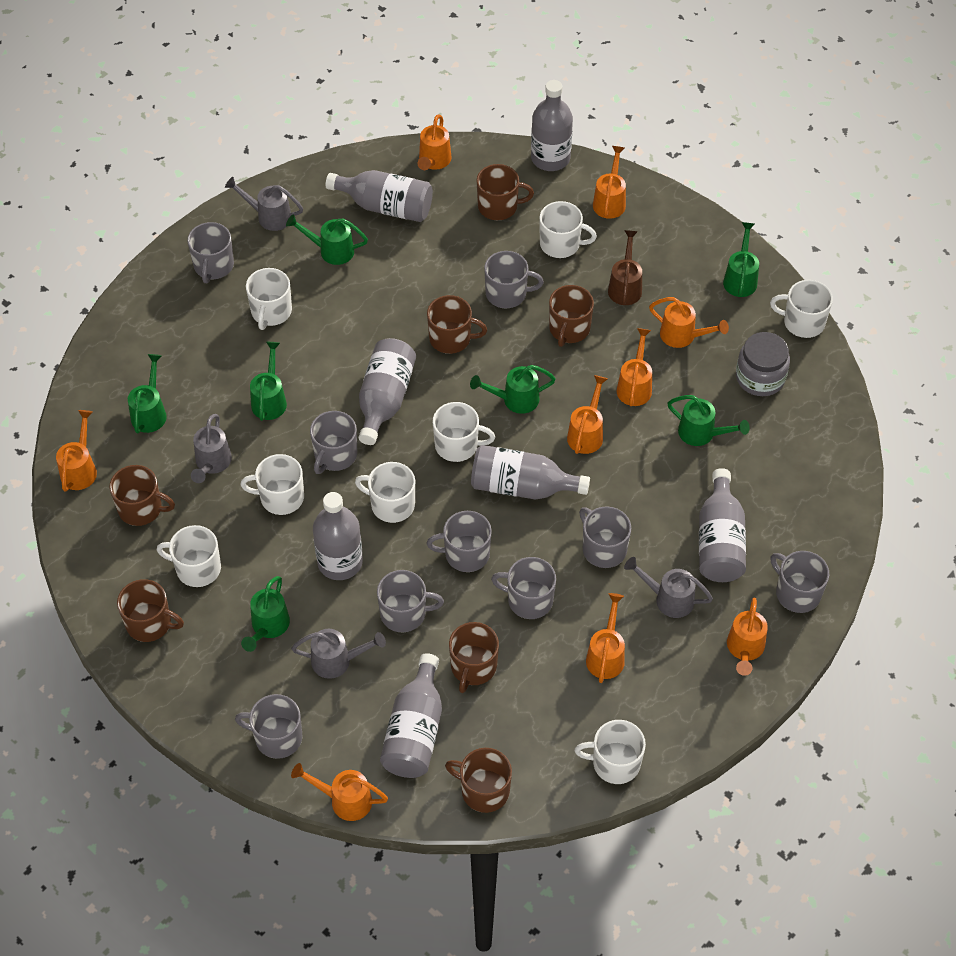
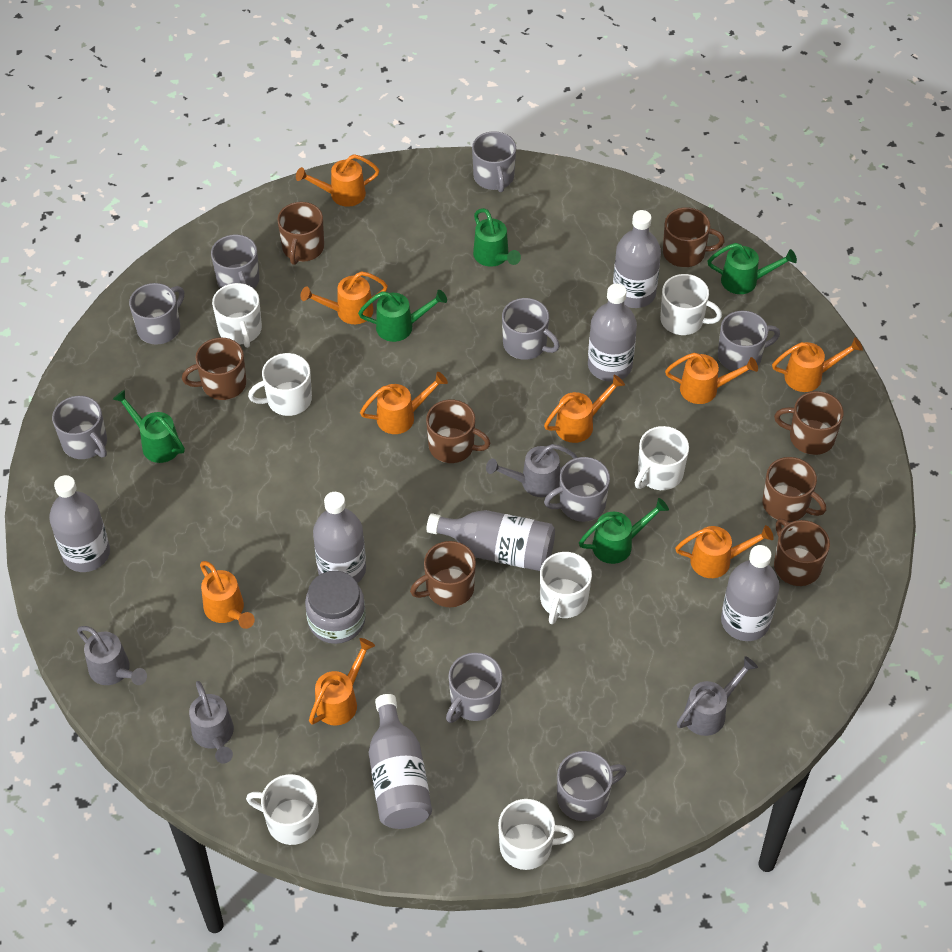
brown mug: [110,465,175,526] [117,579,184,642] [427,295,487,354] [445,748,512,813] [449,622,499,693] [477,164,534,220] [549,285,594,347] = 7 -> [182,338,246,400] [277,202,324,265] [410,541,476,607] [426,400,491,463] [663,207,725,267] [762,457,826,522] [774,391,844,455] [774,519,830,586] = 8
brown watering can: [608,230,642,305] = 1 -> none = 0
green watering can: [128,354,167,433] [241,576,290,652] [250,342,287,421] [286,214,368,265] [470,365,556,414] [667,395,750,446] [723,222,759,297] = 7 -> [113,390,185,463] [358,290,447,342] [473,208,521,267] [579,498,669,564] [707,243,797,294] = 5
white mug: [157,525,221,587] [240,454,304,515] [246,268,292,330] [355,462,415,523] [433,402,495,462] [539,201,597,258] [574,720,646,784] [770,280,833,338] = 8 -> [212,283,262,348] [246,774,319,845] [248,353,312,416] [498,799,574,870] [540,552,592,624] [635,426,689,490] [660,274,722,335] = 7

